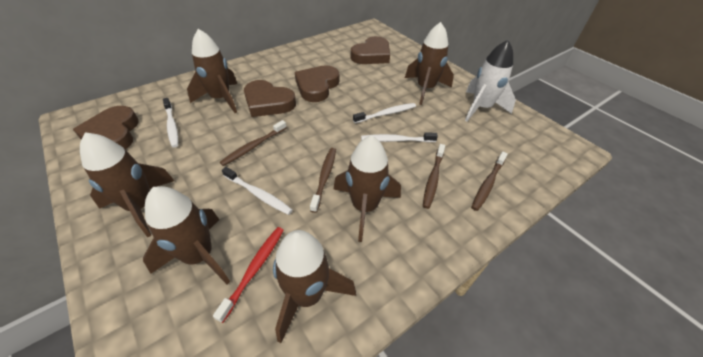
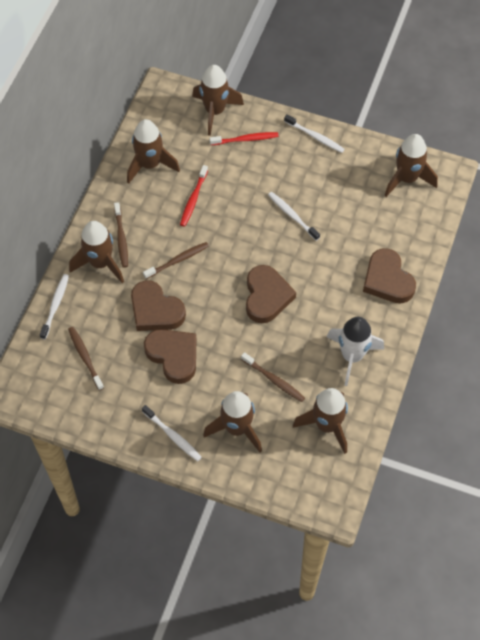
red toothbrush: [213,227,284,323] = 1 -> [180,165,208,227] [210,132,279,145] = 2

